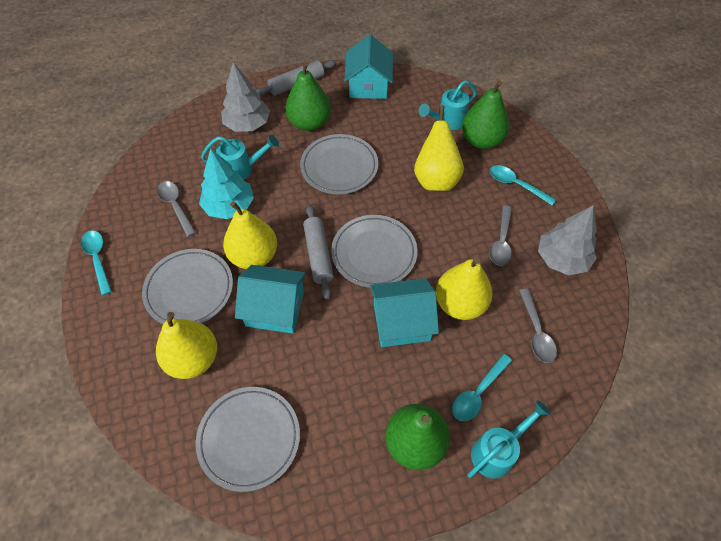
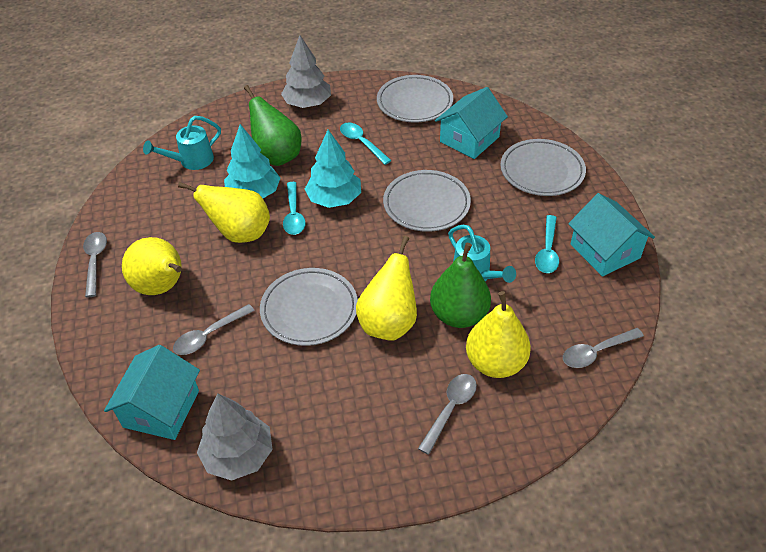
green pear: [285,62,331,131] [385,404,450,470] [462,81,509,149] = 3 -> [244,85,302,166] [430,243,491,328] = 2
grey rolling pin: [256,60,337,96] [303,205,334,299] = 2 -> none = 0
grey spoon: [157,181,196,237] [489,206,512,266] [519,289,557,363] = 3 -> [83,232,107,297] [173,304,255,355] [418,374,477,455] [563,328,644,368] = 4
turquoise tree: [199,149,254,219] = 1 -> [224,124,280,198] [305,130,361,208] = 2
turquoise watering can: [201,135,279,179] [419,81,477,130] [467,400,551,479] = 3 -> [143,116,221,170] [448,224,516,283] = 2

